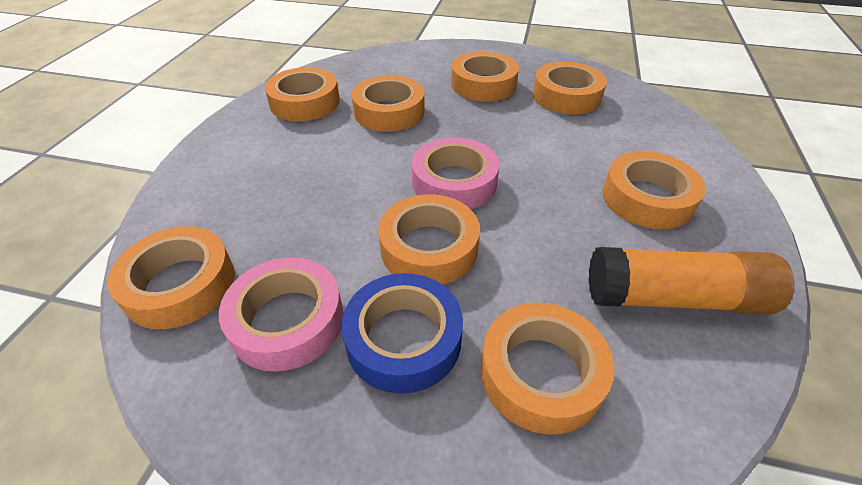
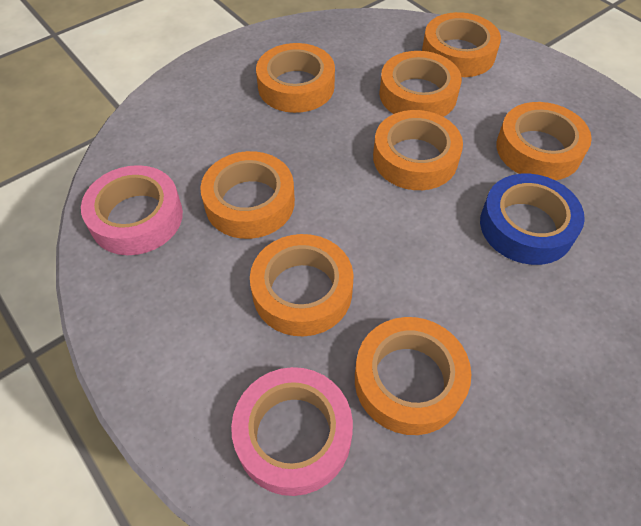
orange glue stick: [588,247,795,314] = 1 -> none = 0

